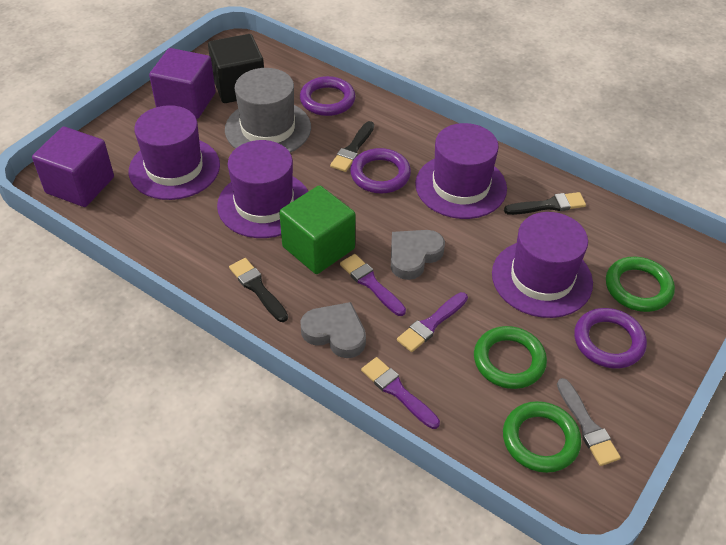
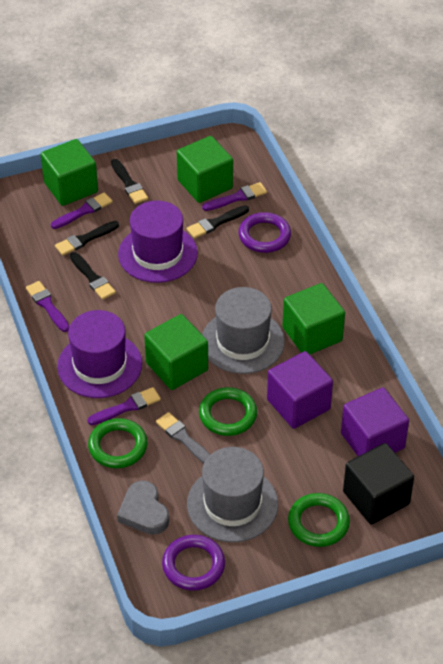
black brush: [229,258,288,322] [330,121,374,172] [504,192,586,215] = 3 -> [55,221,119,256] [70,252,116,300] [111,159,148,204] [187,205,249,238] = 4
green cube: [279,185,355,274] = 1 -> [41,139,98,206] [144,314,208,390] [177,136,233,203] [283,283,345,354] = 4
grey hat: [225,68,311,152] = 1 -> [187,447,278,542] [202,287,285,374] = 2
grey heart: [300,302,366,358] [391,230,445,280] = 2 -> [117,481,169,535] = 1
purple brush: [340,254,406,316] [361,357,440,429] [397,292,468,352] = 3 -> [26,281,69,332] [51,193,113,229] [87,387,161,425] [202,182,267,211] = 4
purple hat: [129,105,220,200] [217,140,309,238] [415,123,507,219] [492,212,593,318] = 4 -> [57,310,142,398] [118,201,198,283] = 2
purple ring: [300,76,356,116] [350,148,411,194] [574,308,647,368] = 3 -> [162,535,225,591] [239,212,291,253] = 2

